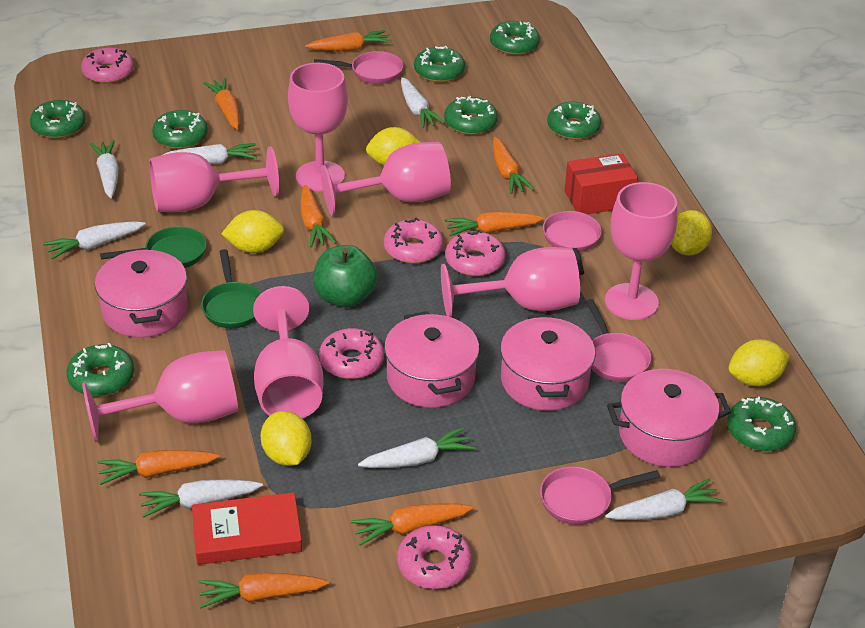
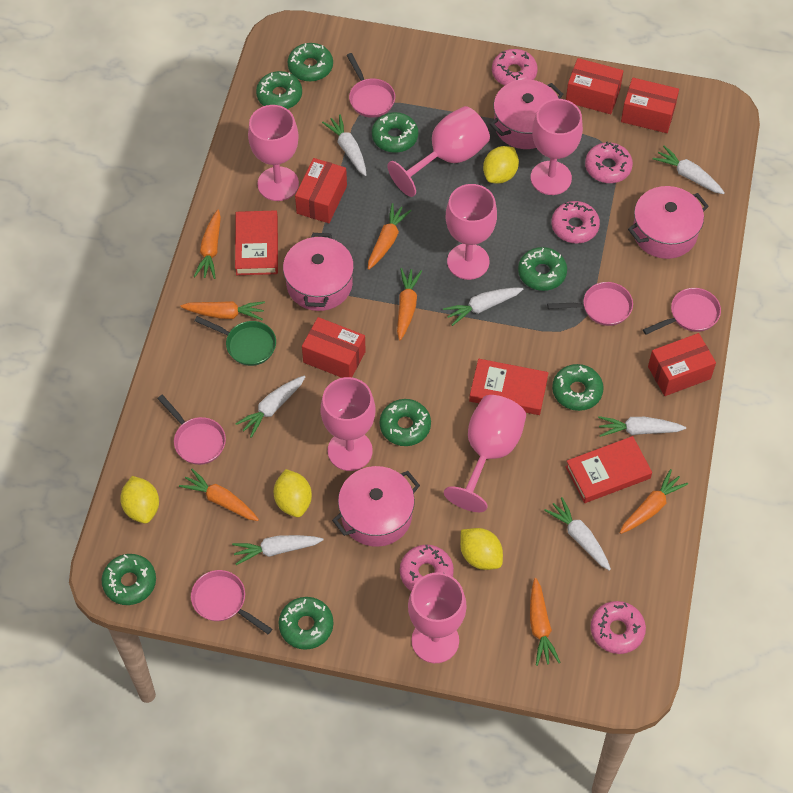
green apple: [313,245,378,308] = 1 -> none = 0
green pan: [100,226,206,268] [201,249,261,328] = 2 -> [194,316,276,366] = 1
orange carrot: [98,450,219,485] [198,572,329,609] [203,78,240,130] [301,185,336,248] [305,30,390,51] [351,503,474,546] [445,212,544,236] [493,137,535,194] = 8 -> [179,469,259,521] [180,301,265,321] [194,210,221,279] [368,203,412,270] [397,268,422,340] [530,578,561,666] [620,469,688,534] = 7
pink pan: [314,51,403,84] [540,466,660,525] [543,211,602,275] [586,299,651,382] = 4 -> [157,395,226,465] [191,570,272,634] [347,53,395,118] [547,282,633,326] [643,288,721,335] = 5
red book: [192,492,302,565] = 1 -> [235,210,278,275] [469,359,549,415] [566,436,652,503] = 3
red box: [564,153,638,214] = 1 -> [295,158,347,223] [302,317,366,378] [566,58,624,114] [621,78,679,133] [648,333,716,396] = 5
yellow lemon: [221,210,284,253] [261,411,311,466] [366,127,421,166] [671,210,712,255] [728,339,790,386] = 5 -> [120,476,159,524] [274,469,312,517] [460,528,503,570] [483,146,519,183] = 4

